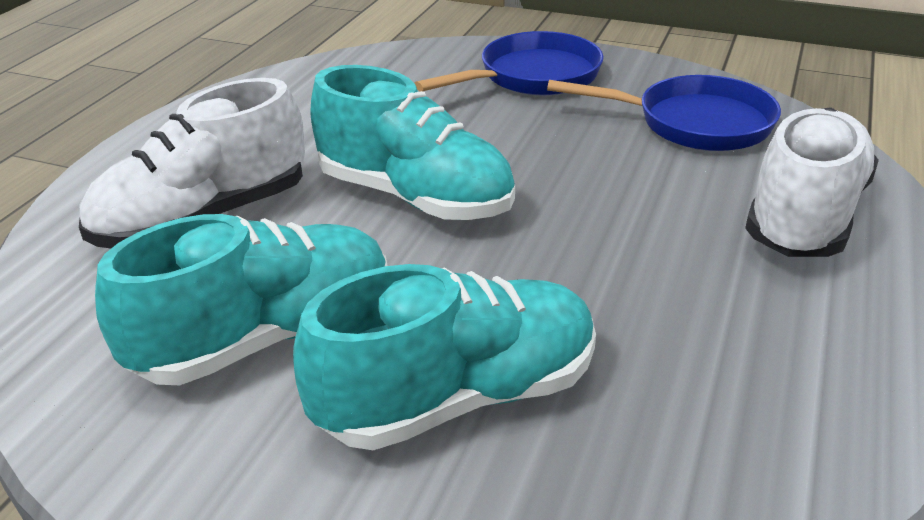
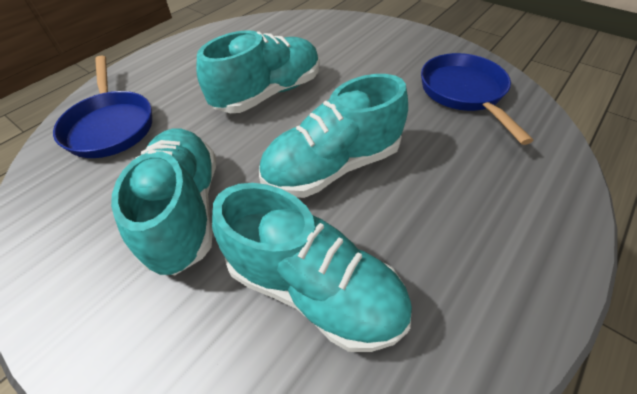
turquoise shoe: [95,214,387,385] [293,264,596,450] [310,65,515,220] = 3 -> [111,128,216,275] [196,30,320,113] [212,183,412,352] [259,74,408,198] = 4
white shoe: [79,78,305,249] [745,107,879,257] = 2 -> none = 0

